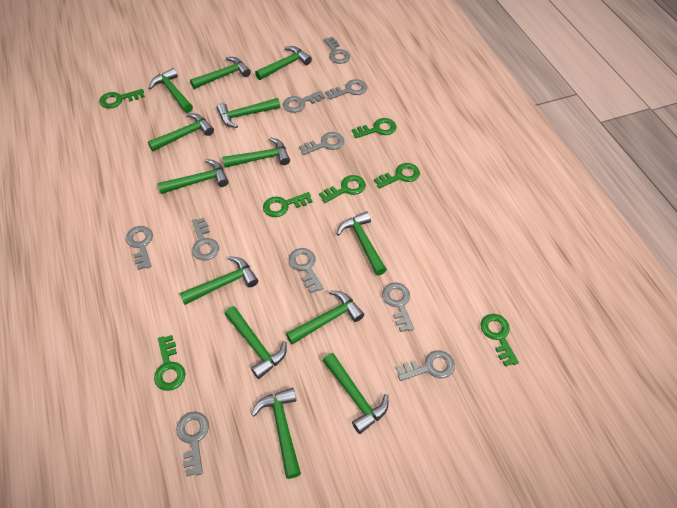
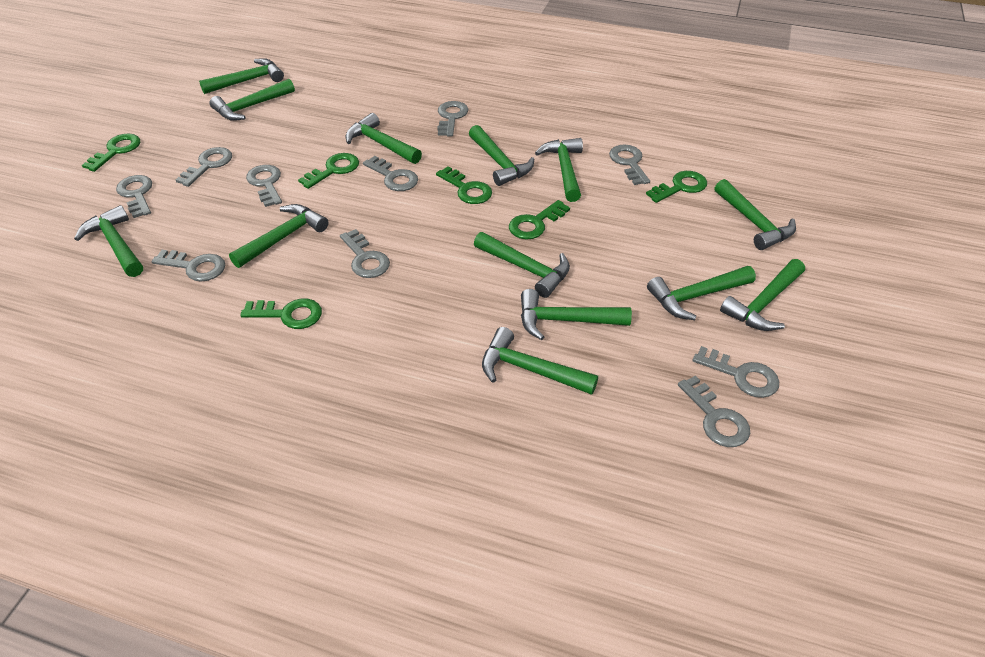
green key: [99,89,145,108] [154,335,185,391] [263,192,313,217] [319,175,366,203] [352,118,396,138] [374,163,420,189] [480,314,519,367] = 7 -> [82,133,140,172] [240,298,322,329] [298,153,359,189] [436,166,492,204] [509,200,570,240] [646,171,707,203] = 6

